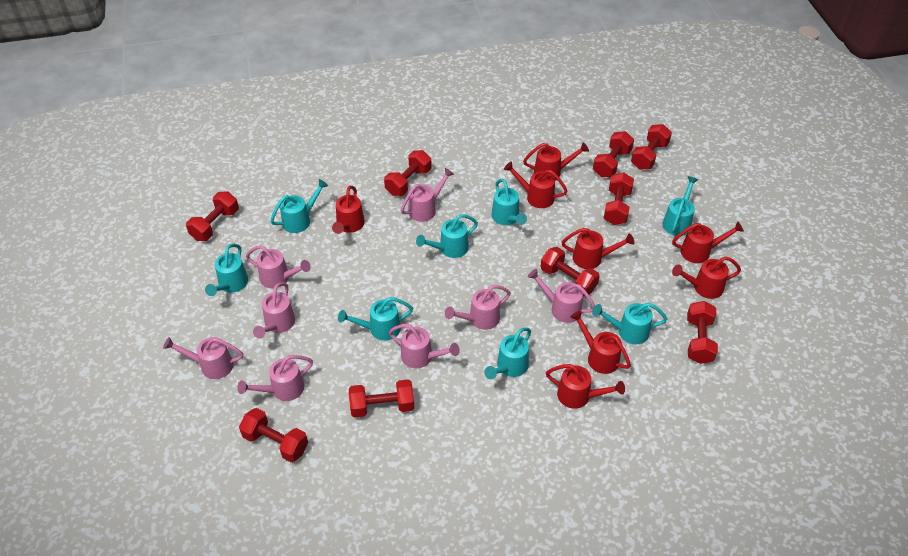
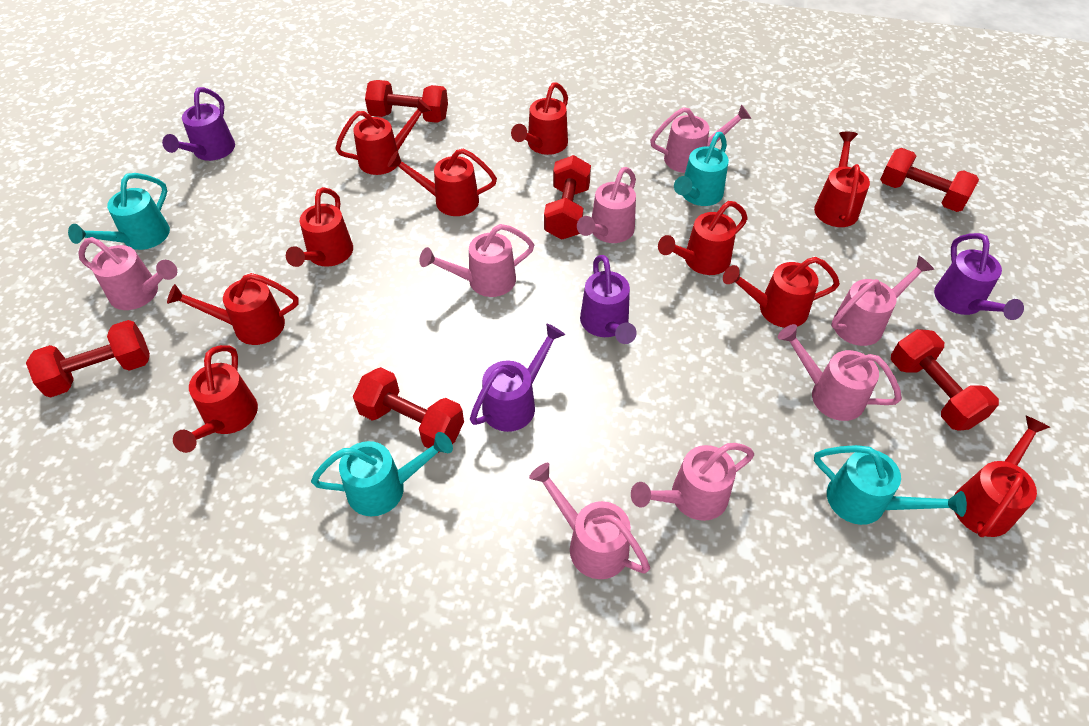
purple watering can: none = 0 -> [162,87,235,161] [470,323,565,432] [580,255,637,344] [934,233,1024,320] = 4
red dumbbell: [186,191,239,241] [239,408,308,462] [349,379,414,418] [384,150,432,196] [540,247,600,296] [593,131,634,177] [604,172,634,225] [631,124,672,170] [687,301,718,364] = 9 -> [26,320,150,397] [353,367,464,453] [365,80,448,123] [544,155,591,240] [880,148,979,212] [891,329,999,431] = 6
red watering can: [332,186,365,234] [504,162,568,208] [523,142,589,181] [546,364,625,409] [561,228,634,269] [570,310,631,374] [672,221,744,263] [672,257,741,299] = 8 -> [167,273,299,345] [173,345,258,453] [286,187,353,267] [335,98,431,175] [388,148,497,216] [511,82,568,155] [658,201,748,275] [723,257,840,328] [814,132,870,227] [954,416,1050,537] = 10
turquoise watering can: [205,244,248,296] [270,179,328,233] [338,297,413,341] [416,214,478,258] [484,327,531,379] [492,179,527,225] [592,303,667,344] [663,176,699,236] = 8 -> [68,173,170,250] [311,432,453,516] [674,132,729,206] [814,445,967,525] = 4

